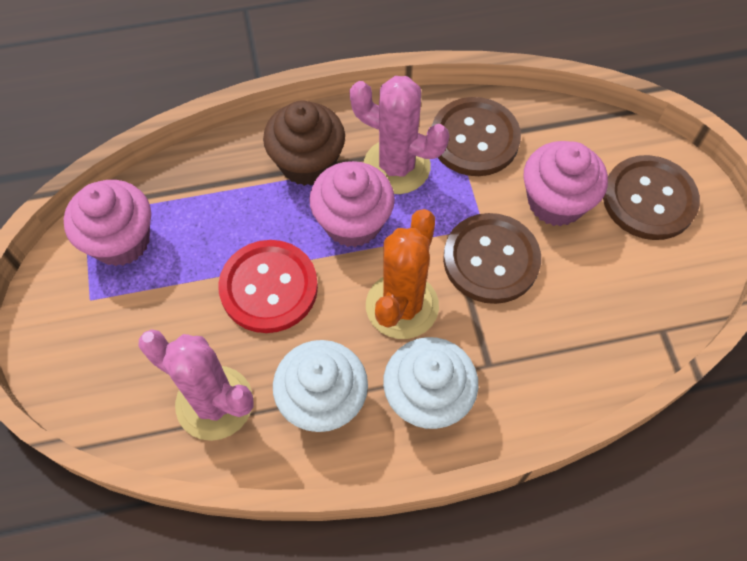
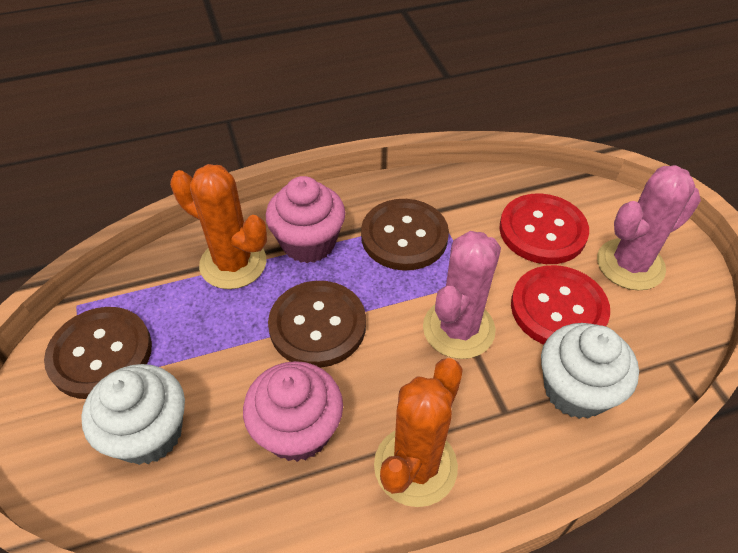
brown cupcake: [263,100,345,186] = 1 -> none = 0
orange cactus: [366,209,439,339] = 1 -> [170,164,267,289] [374,358,463,507] = 2
pink cupcake: [64,180,151,266] [309,161,395,247] [523,141,608,226] = 3 -> [243,361,343,462] [266,176,345,263] = 2
red button: [218,240,318,333] = 1 -> [499,193,589,264] [511,265,610,345] = 2

